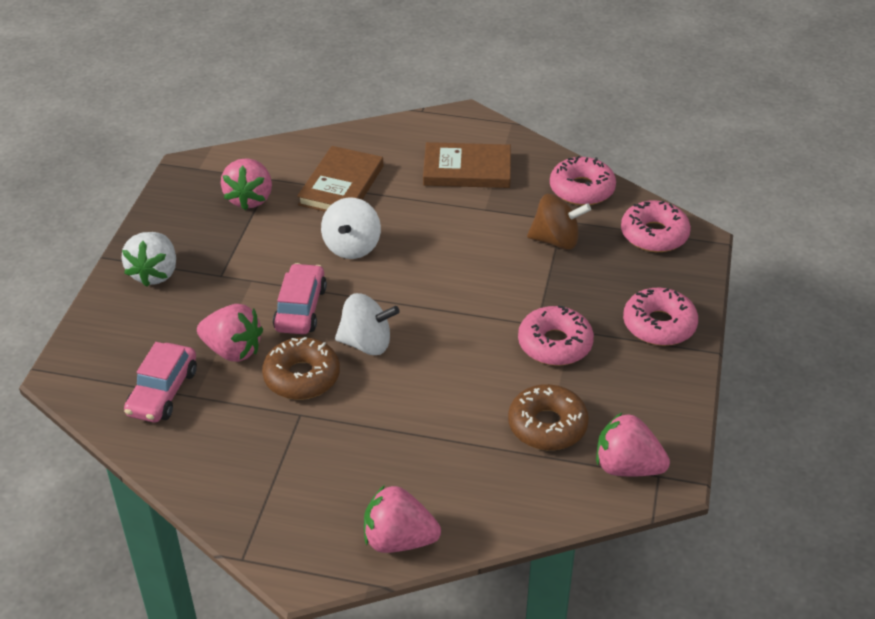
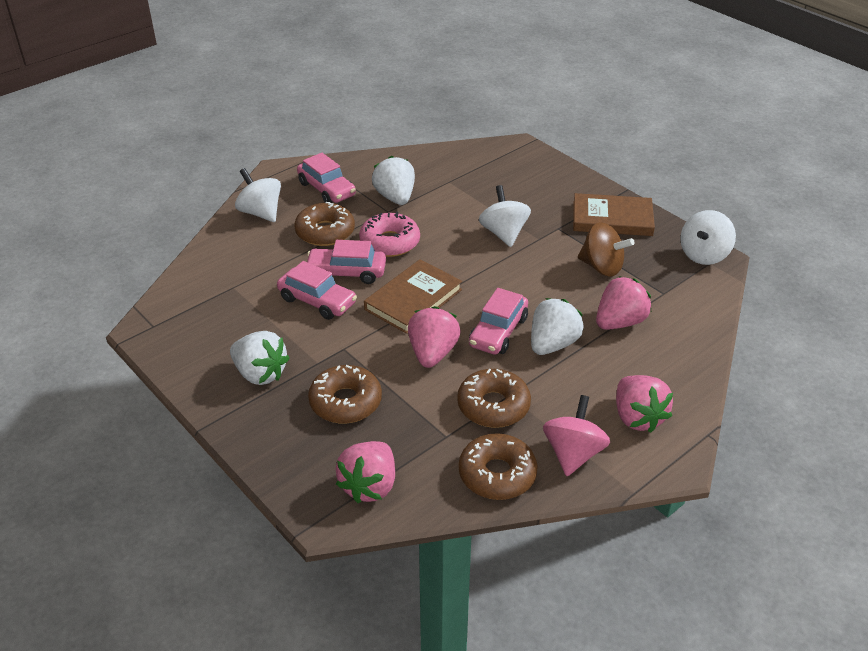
brown donut: [262,337,340,400] [508,384,589,450] = 2 -> [294,202,355,246] [308,365,382,423] [457,369,531,428] [459,433,538,500] = 4
pink car: [124,342,197,422] [273,263,327,334] = 2 -> [277,261,357,320] [297,153,356,203] [307,240,386,284] [469,288,528,355] = 4
pink donut: [518,305,594,366] [550,156,616,206] [621,200,691,252] [623,288,698,346] = 4 -> [359,212,420,257] = 1
pink spinning top: none = 0 -> [543,395,610,476] = 1
white spinning top: [321,198,381,259] [335,293,400,355] = 2 -> [235,168,281,222] [479,185,531,247] [680,210,736,265] = 3
white strawberry: [122,232,176,287] = 1 -> [230,331,290,385] [372,156,415,205] [531,298,584,355] = 3

